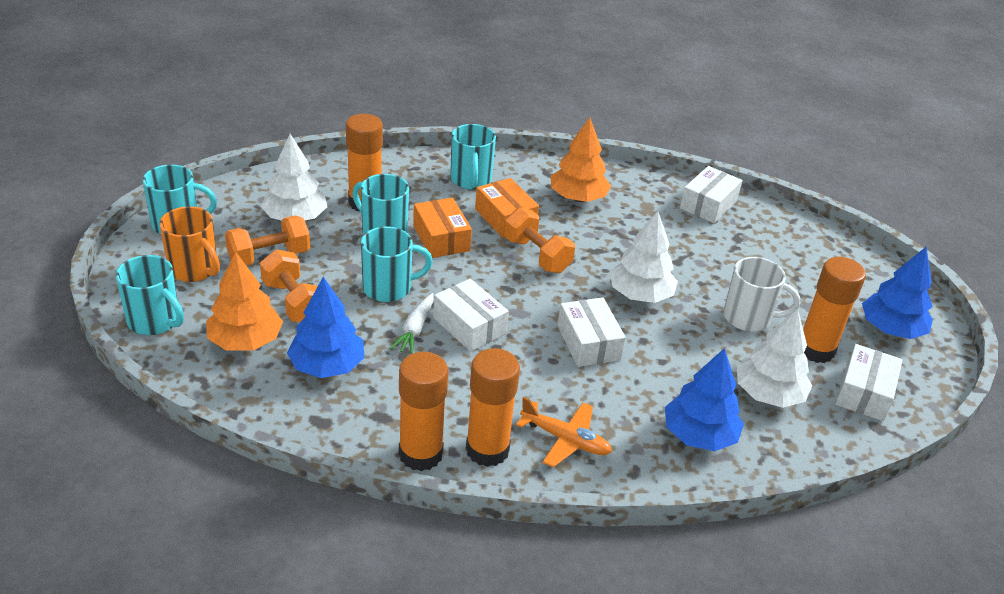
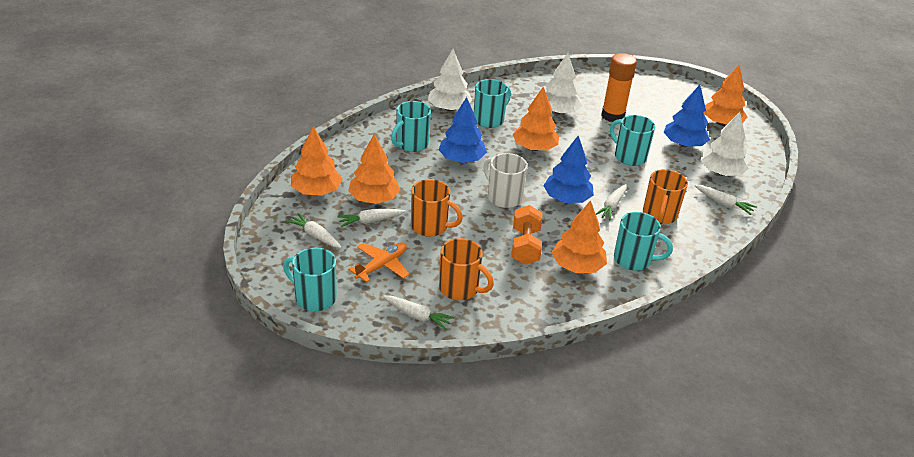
orange box: [413,197,472,258] [475,178,539,238] = 2 -> none = 0
orange dumbbell: [225,215,310,266] [260,249,318,322] [504,207,575,273] = 3 -> [512,205,542,265] = 1
orange glue stick: [346,114,383,211] [399,352,449,471] [466,348,520,467] [803,257,866,363] = 4 -> [601,53,637,122] = 1
orange mug: [159,206,220,282] = 1 -> [411,179,463,237] [439,238,494,300] [643,169,688,224] = 3
orange tree: [206,251,283,351] [551,118,611,202] = 2 -> [291,126,342,196] [348,134,400,204] [513,86,559,151] [552,200,607,273] [704,65,747,126] = 5
white box: [433,279,509,352] [557,297,626,367] [680,166,743,223] [835,344,903,421] = 4 -> none = 0
white carrot: [390,293,434,354] = 1 -> [286,213,342,248] [338,209,406,227] [383,296,454,330] [596,184,627,221] [694,185,757,215] = 5

